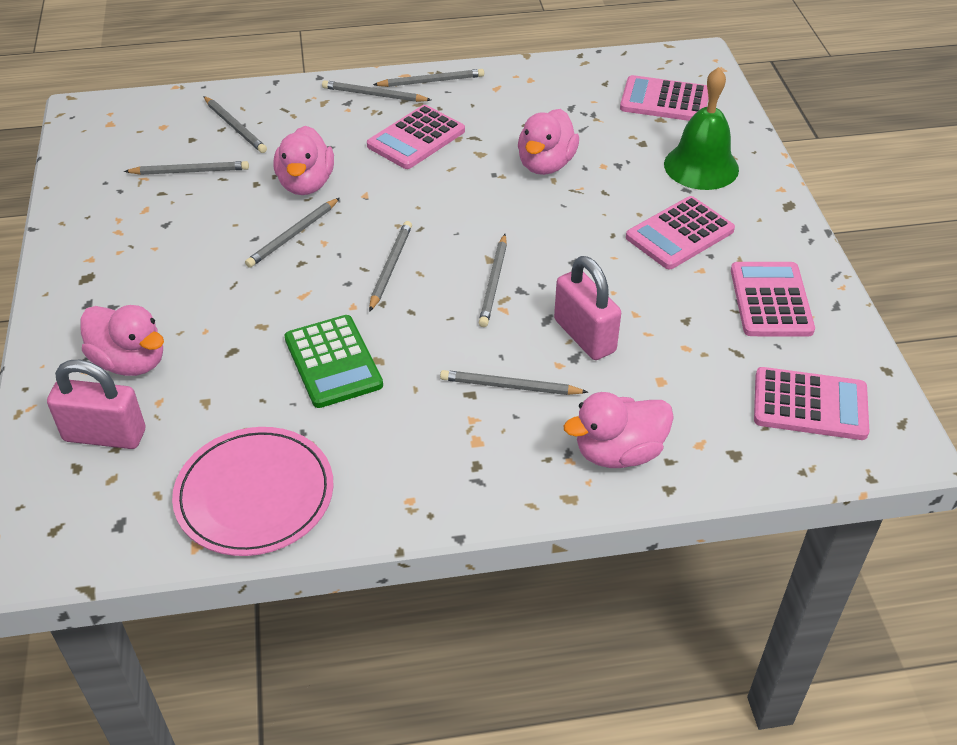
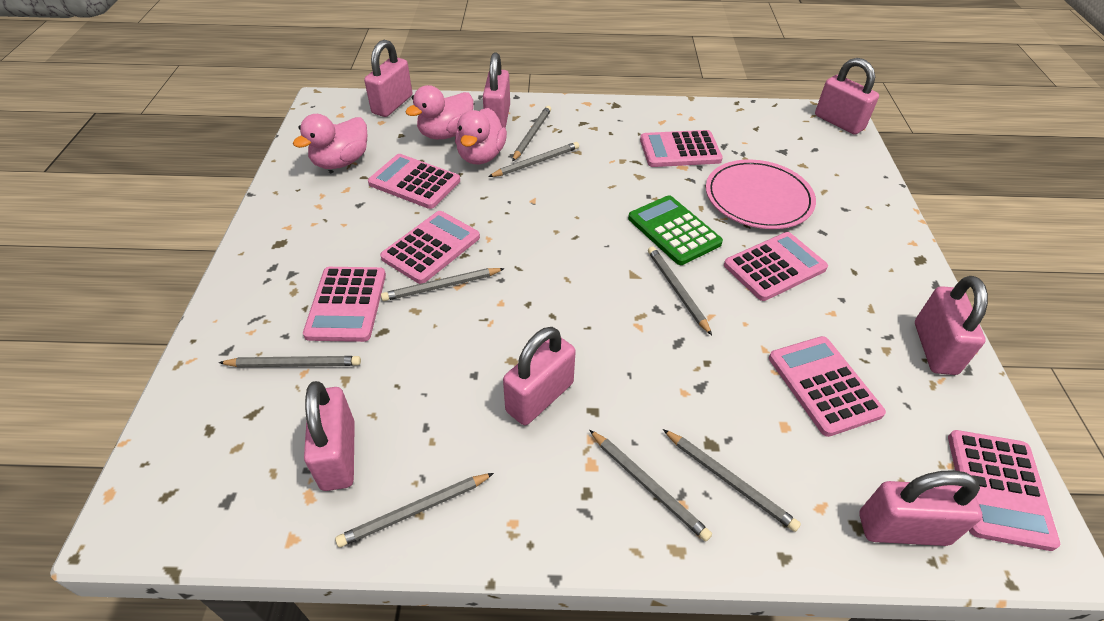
green bell: [664,67,739,190] = 1 -> none = 0
pink calculator: [367,105,465,169] [620,75,708,121] [626,196,735,269] [731,262,815,337] [754,367,869,440] = 5 -> [303,267,386,342] [368,154,460,209] [380,211,480,284] [640,130,723,167] [724,232,828,301] [769,336,886,437] [948,430,1060,551] = 7
pink duck: [80,305,164,376] [274,126,334,195] [518,109,579,175] [564,392,674,468] = 4 -> [293,114,367,169] [405,85,473,139] [455,108,507,164] = 3
pink padlock: [47,360,146,449] [554,256,621,360] = 2 -> [304,381,355,491] [364,40,412,117] [483,52,510,128] [503,327,576,425] [815,58,879,135] [859,470,983,546] [915,276,988,375] = 7

